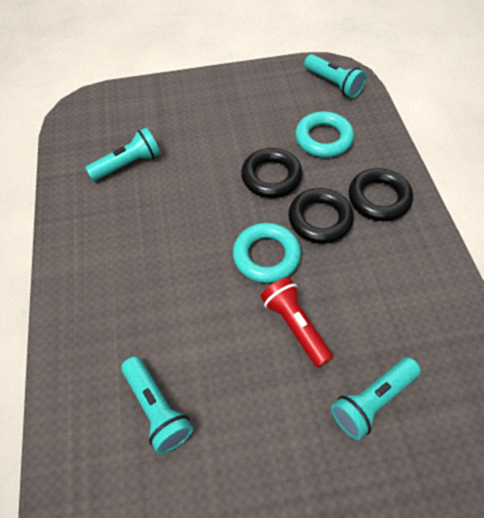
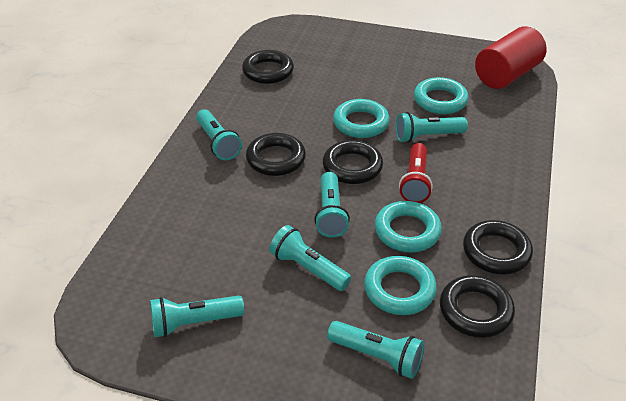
black ring: [241,148,302,198] [288,188,354,244] [348,168,413,221] = 3 -> [242,50,294,84] [246,133,306,176] [323,140,383,184] [440,275,515,338] [463,220,533,275] = 5
red cylinder: none = 0 -> [475,26,547,89] = 1
turquoise flashlight: [85,128,160,181] [121,356,193,454] [304,54,366,98] [331,357,421,440] = 4 -> [150,296,244,337] [196,109,242,160] [269,225,351,291] [314,172,350,238] [327,321,424,379] [395,112,468,143] = 6
turquoise ring: [233,223,301,283] [295,111,354,157] = 2 -> [333,99,390,138] [364,256,437,315] [375,201,442,252] [414,77,469,114] = 4

